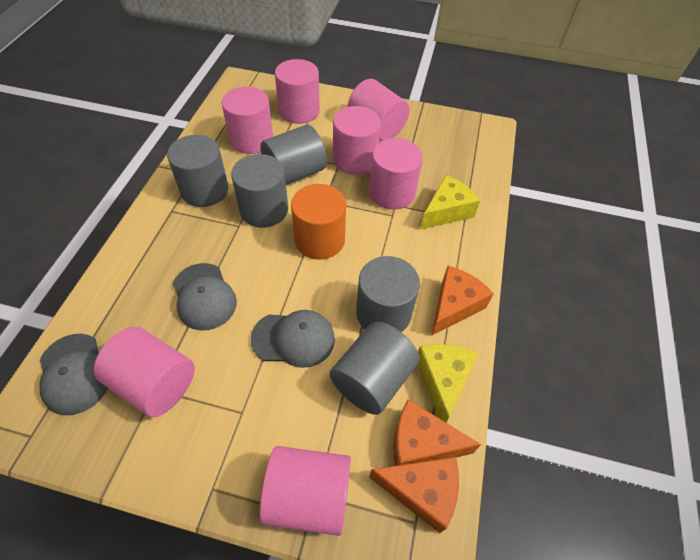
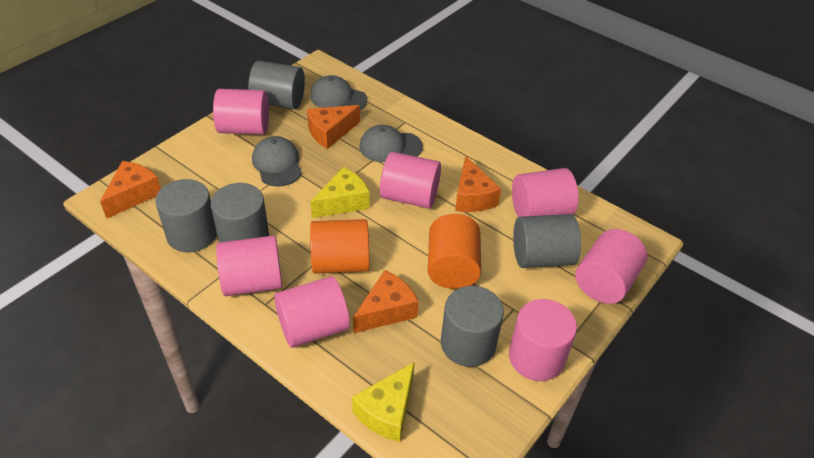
orange cheese: [369,457,459,533] [393,400,481,466] [431,266,494,336] = 3 -> [100,161,161,219] [307,105,360,149] [353,270,419,333] [455,156,501,212] = 4
orange cylinder: [291,184,346,259] = 1 -> [310,219,370,274] [428,214,481,289] = 2

